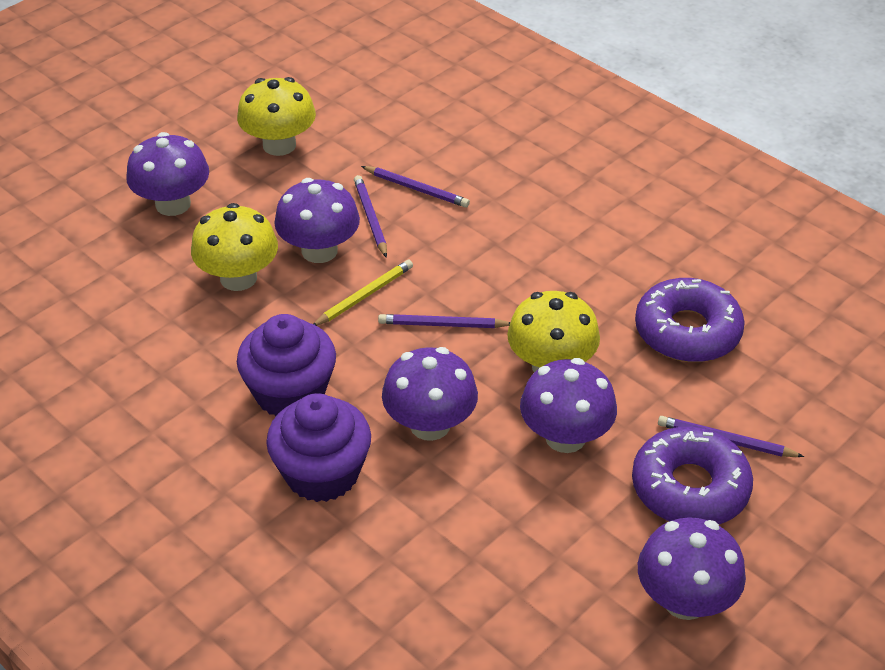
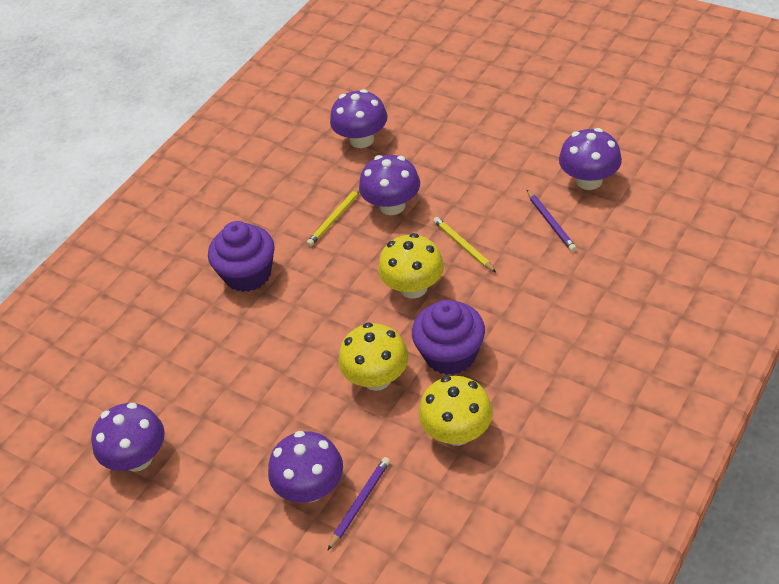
purple donut: [632,427,753,525] [635,278,745,362] = 2 -> none = 0
purple pencil: [354,175,387,258] [361,166,470,208] [378,314,510,328] [658,416,804,457] = 4 -> [327,457,390,551] [527,190,577,252] = 2
yellow pencil: [313,260,413,326] = 1 -> [307,188,360,247] [433,217,496,272] = 2

